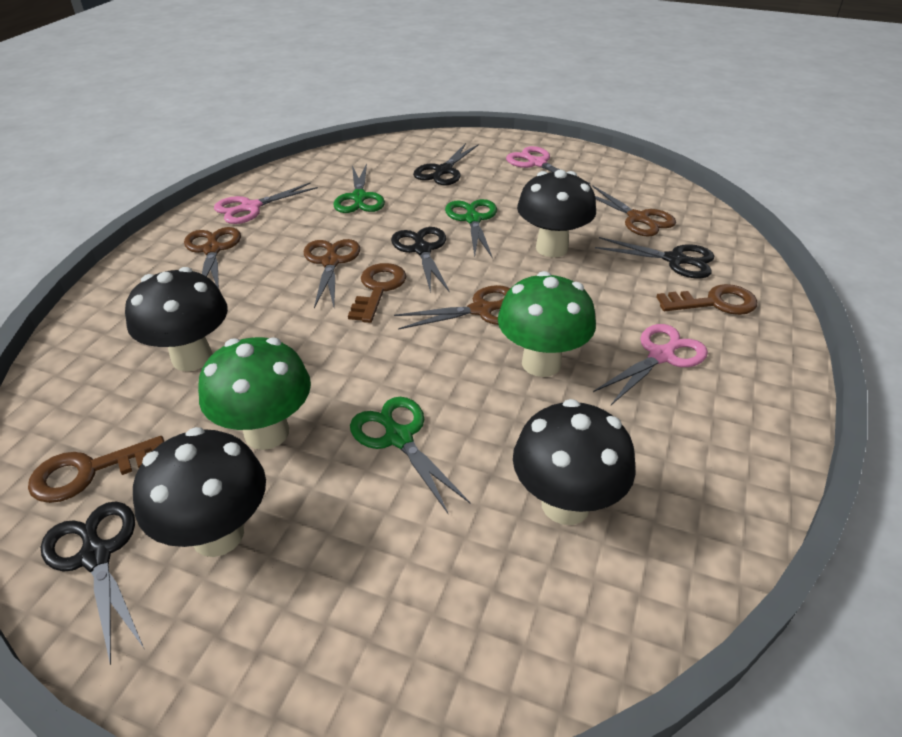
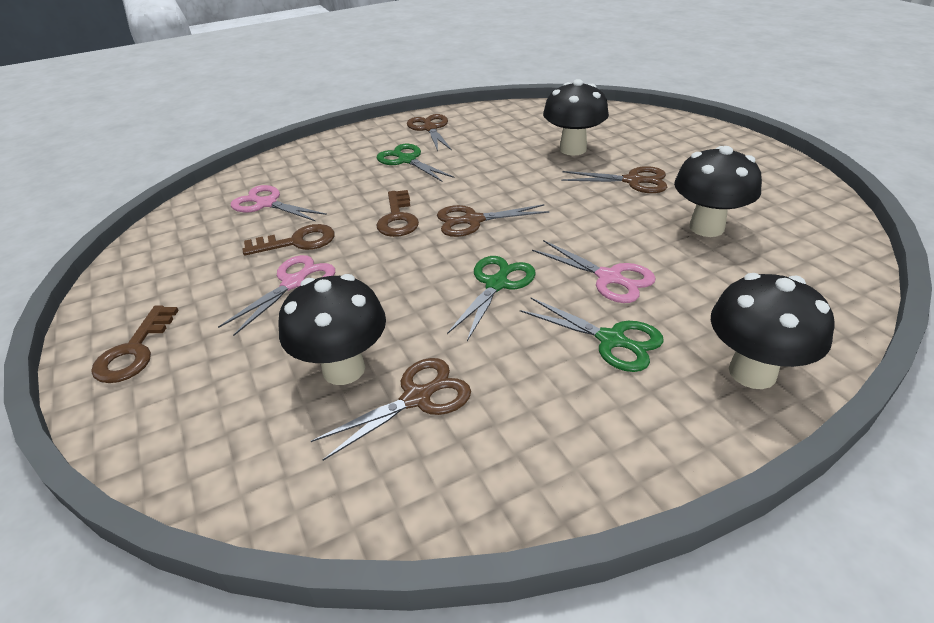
black scissors: [41,501,144,665] [391,227,449,293] [413,143,479,185] [595,237,714,279] = 4 -> none = 0
green mushroom: [198,337,311,450] [498,271,596,377] = 2 -> none = 0

